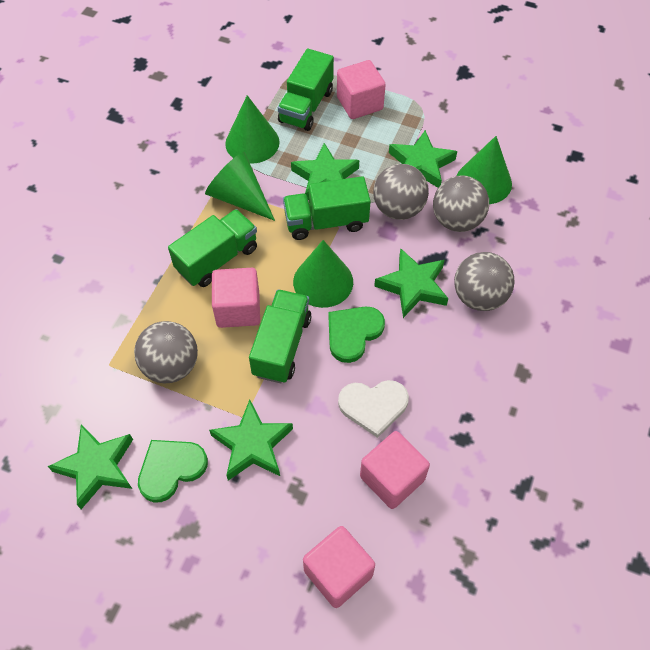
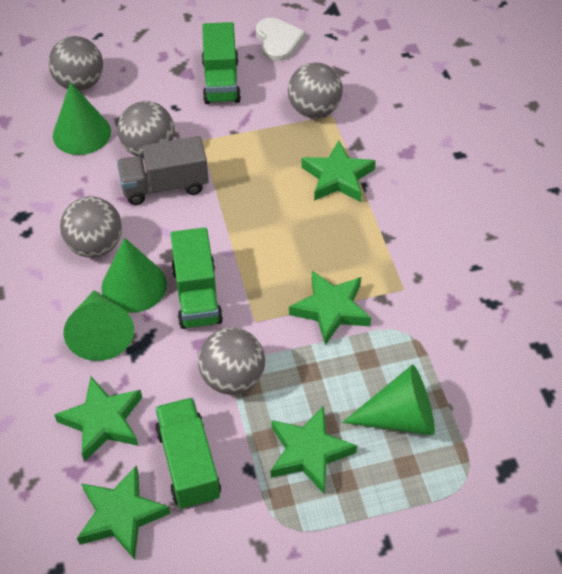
green heart: [138,440,208,503] [328,307,385,363] = 2 -> none = 0
green truck: [168,209,257,287] [249,289,311,383] [278,49,334,131] [283,176,371,240] = 4 -> [155,398,221,509] [171,227,223,329] [202,22,241,104] = 3
grey ball: [134,321,198,383] [373,164,429,220] [433,175,489,232] [454,252,514,311] = 4 -> [49,36,103,91] [60,197,122,258] [117,101,175,158] [198,328,265,395] [288,62,343,118] = 5
grey truck: none = 0 -> [117,136,209,205] = 1
pink cube: [212,268,260,328] [303,526,375,608] [337,60,386,119] [360,431,430,509] = 4 -> none = 0

